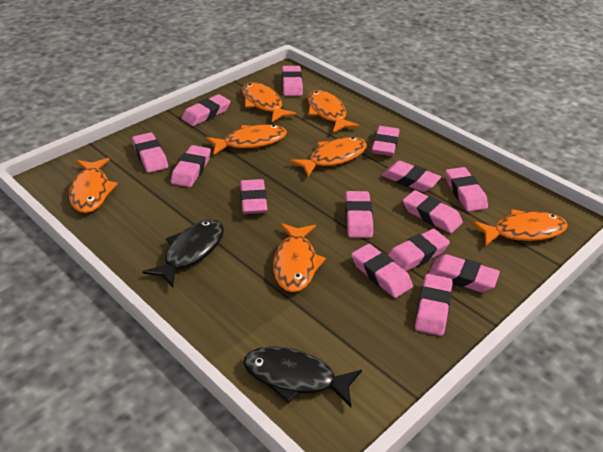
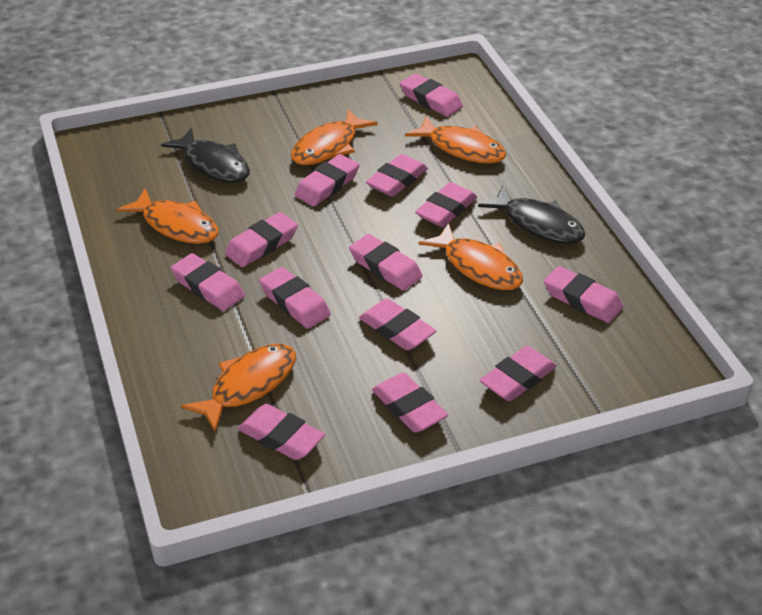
orange fish: [69,158,118,213] [206,124,287,155] [242,82,297,122] [273,223,326,292] [290,137,367,177] [308,90,360,133] [472,209,568,246] = 7 -> [116,189,219,244] [181,344,296,432] [291,109,378,165] [405,116,506,164] [419,223,523,290] = 5
pink eraser: [132,132,168,173] [171,145,211,187] [182,94,231,126] [240,179,267,214] [282,66,303,96] [345,191,373,238] [351,244,413,298] [372,126,399,156] [382,161,441,192] [388,229,450,271] [403,190,463,233] [415,274,453,336] [428,254,500,292] [445,167,488,212] = 14 -> [171,253,245,311] [225,212,298,267] [238,404,325,460] [259,267,331,329] [295,154,359,206] [349,234,423,291] [359,299,436,351] [366,154,428,197] [372,373,448,433] [400,73,463,117] [415,182,477,227] [480,346,557,401] [544,266,623,323] = 13

